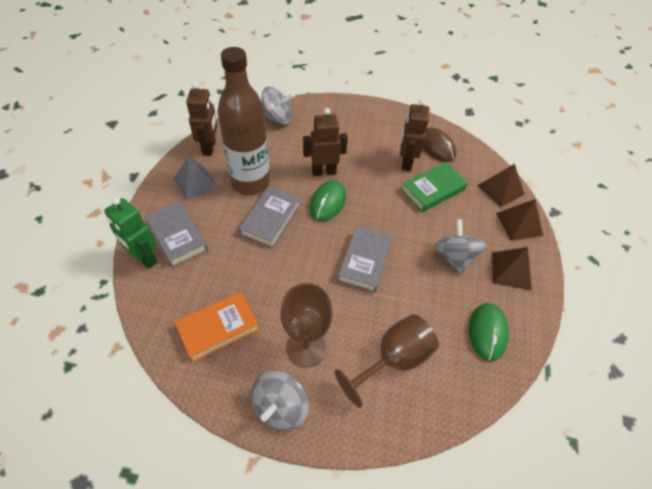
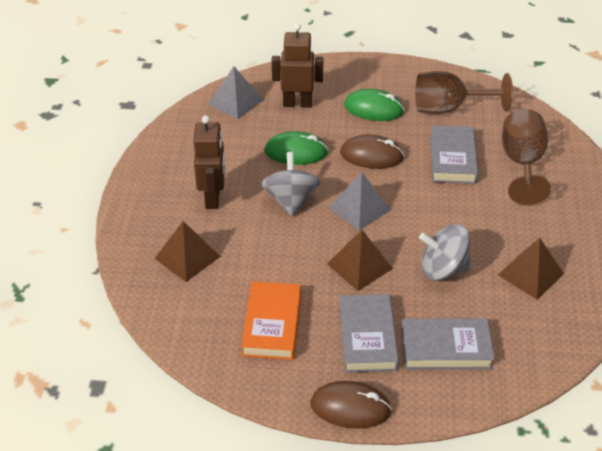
brown bottle: [218,47,270,195] = 1 -> none = 0
brown mouse: [423,128,456,162] = 1 -> [310,381,392,429] [340,135,404,169] = 2
brown robot: [186,82,218,156] [303,108,348,176] [400,99,429,171] = 3 -> [193,116,225,209] [272,23,323,108] = 2
green book: [401,162,468,212] = 1 -> none = 0
green robot: [104,197,157,269] = 1 -> none = 0
grey pyramid: [174,156,218,201] = 1 -> [208,66,263,119] [328,172,391,231] = 2
grey spinning top: [251,371,309,431] [262,87,295,125] [434,219,487,274] = 3 -> [261,152,321,216] [419,224,471,280] = 2

